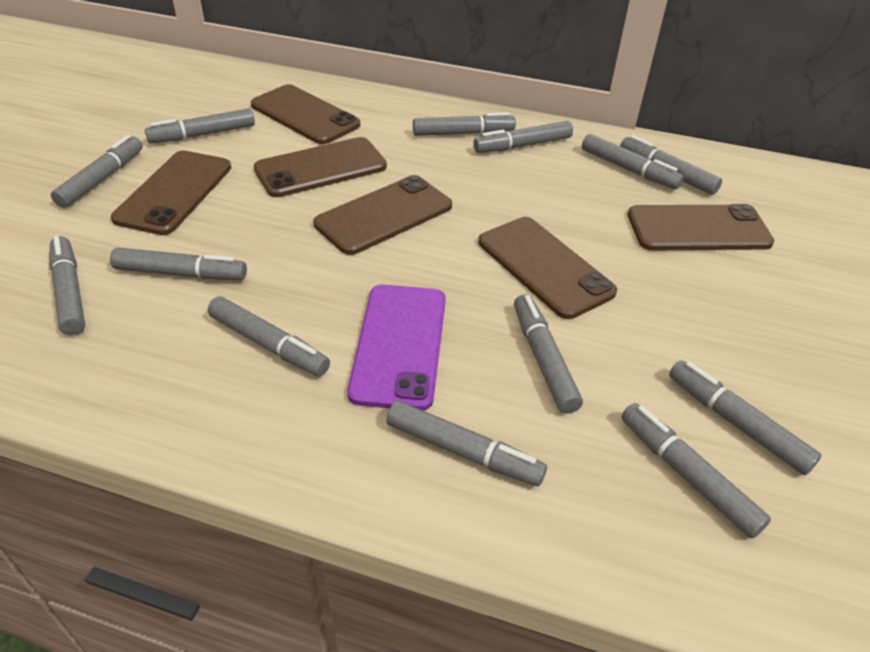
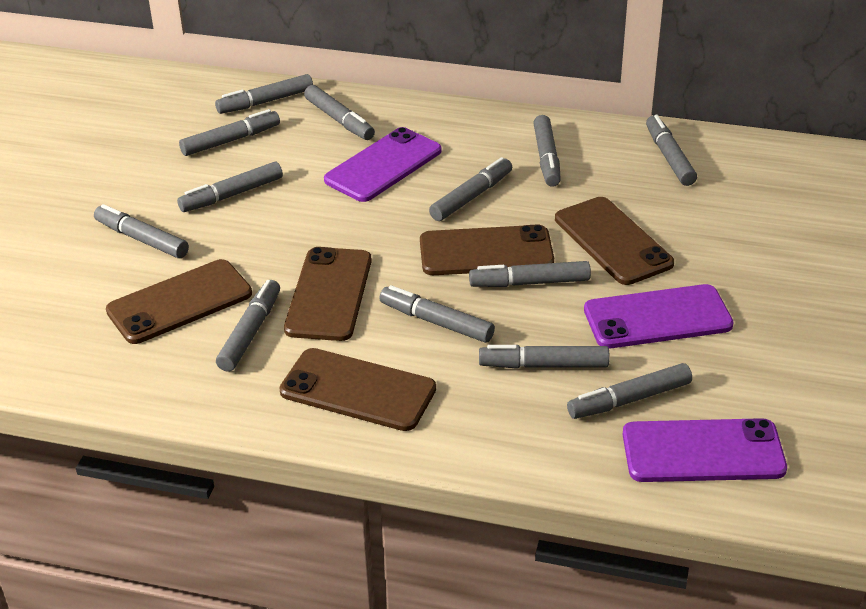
brown phone: [111,151,231,235] [251,84,360,144] [254,137,387,197] [313,175,452,255] [478,217,617,319] [628,204,774,251] = 6 -> [106,259,252,344] [279,348,436,431] [284,247,372,341] [420,225,554,275] [555,197,674,285] = 5
purple phone: [347,284,446,411] = 1 -> [324,127,442,202] [584,284,734,349] [623,418,787,482] = 3

